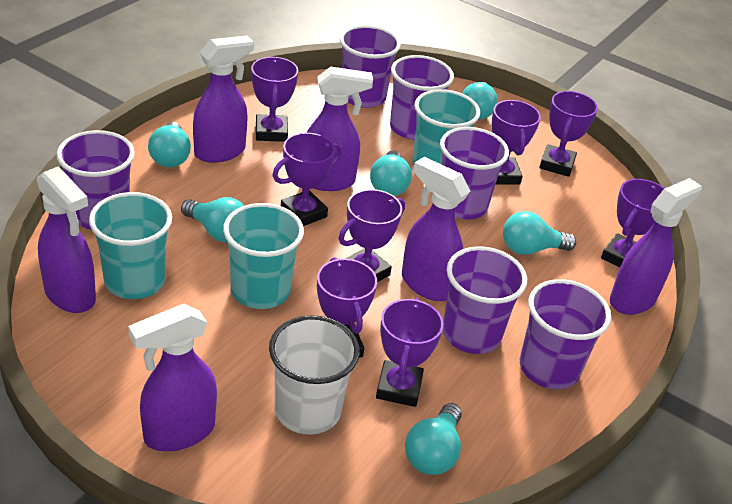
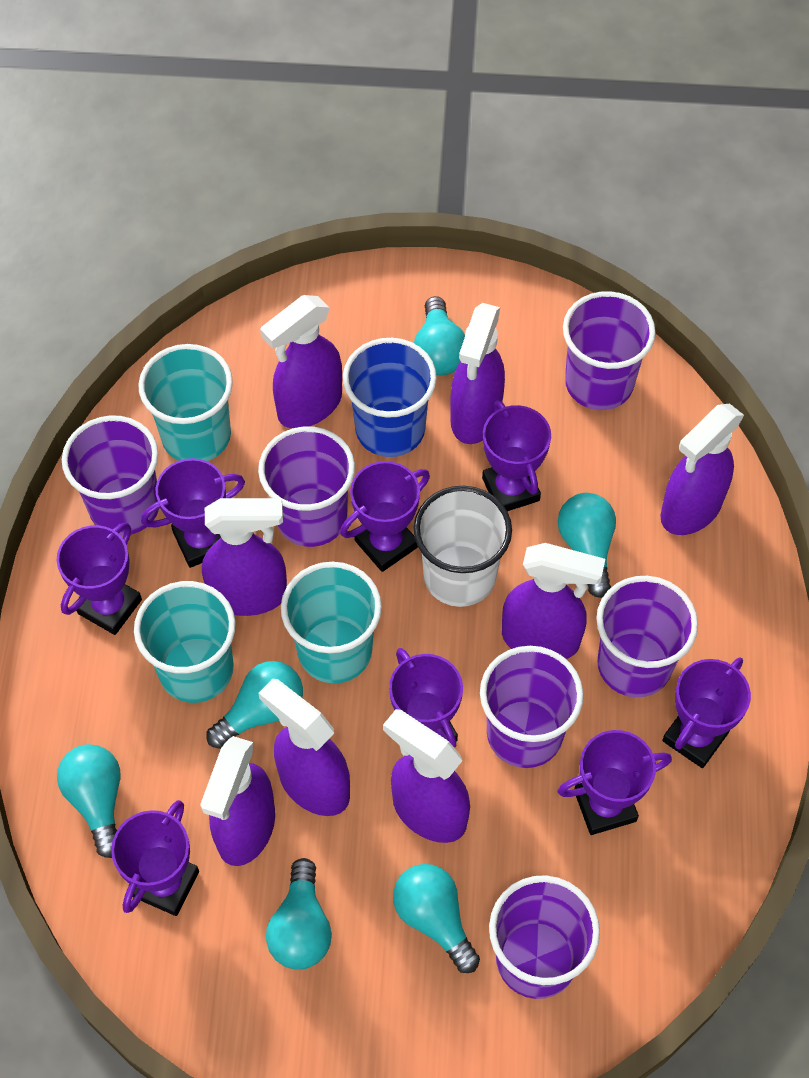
blue cup: none = 0 -> [343,338,437,457] = 1
purple spray bottle: [37,166,96,313] [128,304,217,452] [193,35,254,163] [307,66,373,191] [402,157,470,301] [610,178,702,315] = 6 -> [200,736,275,866] [202,498,287,616] [258,679,350,816] [260,295,342,428] [383,709,470,843] [450,303,505,444] [502,543,605,659] [660,403,744,535] = 8

